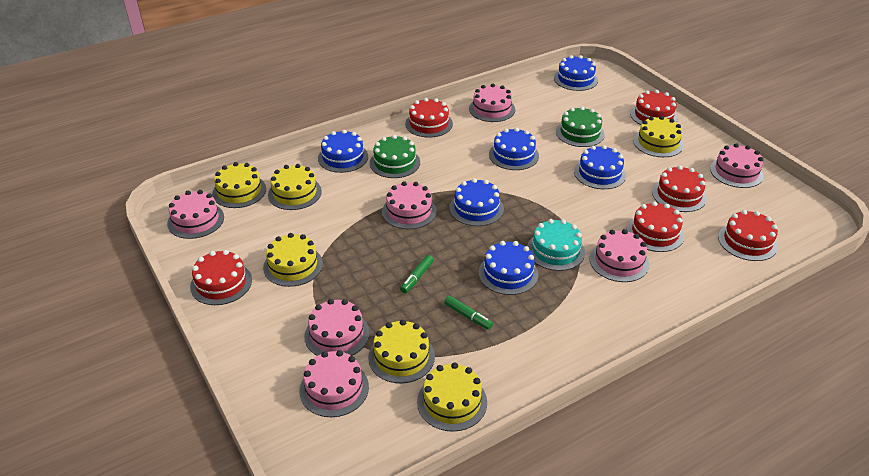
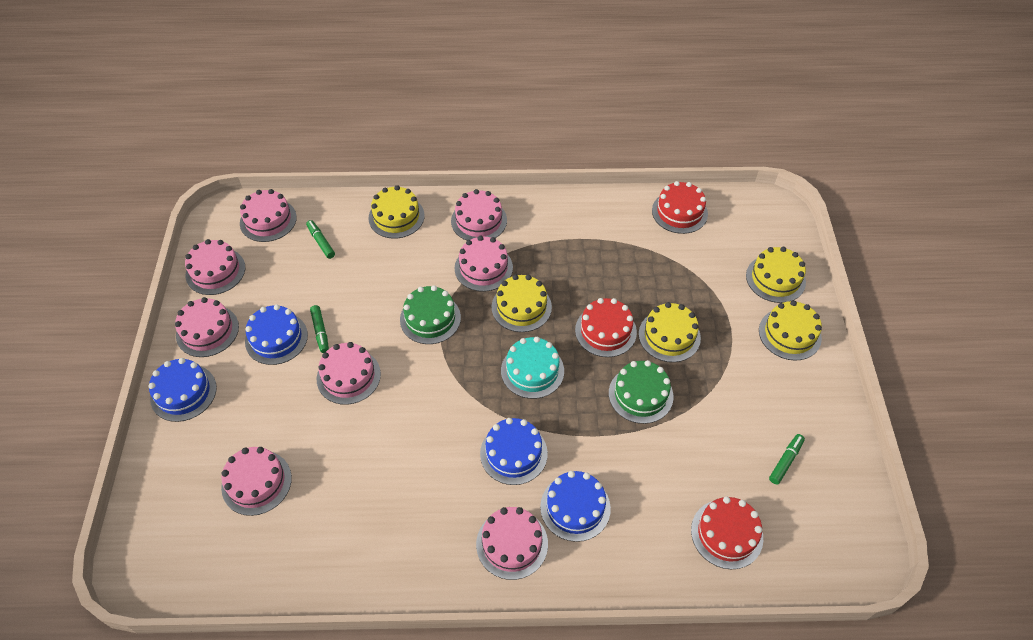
blue cake: [318,130,368,173] [449,178,504,226] [479,241,539,295] [489,128,539,170] [554,55,598,91] [574,145,626,189] = 6 -> [148,358,217,422] [245,304,308,365] [480,418,548,485] [540,471,611,542] = 4
green marker: [400,255,434,293] [444,296,493,330] = 2 -> [306,220,335,259] [310,305,329,353] [769,434,805,485] = 3
pink cake: [167,190,224,239] [300,350,369,417] [304,299,369,356] [382,181,437,229] [469,84,515,122] [590,229,649,282] [710,143,764,188] = 7 -> [175,297,239,357] [185,239,245,295] [221,447,292,516] [240,189,297,242] [317,342,381,405] [451,189,507,240] [455,236,513,292] [476,507,548,580] = 8
red cake: [190,250,252,305] [405,98,453,138] [627,201,684,252] [630,90,678,125] [652,165,707,212] [718,210,778,261] = 6 -> [575,298,637,357] [652,181,708,234] [691,496,763,569] = 3
yellow cake: [212,162,266,208] [263,233,323,287] [268,164,322,210] [368,320,435,384] [417,362,487,432] [633,116,684,157] = 6 -> [368,185,425,239] [492,274,552,332] [639,302,701,362] [746,247,806,303] [759,300,822,360] = 5

